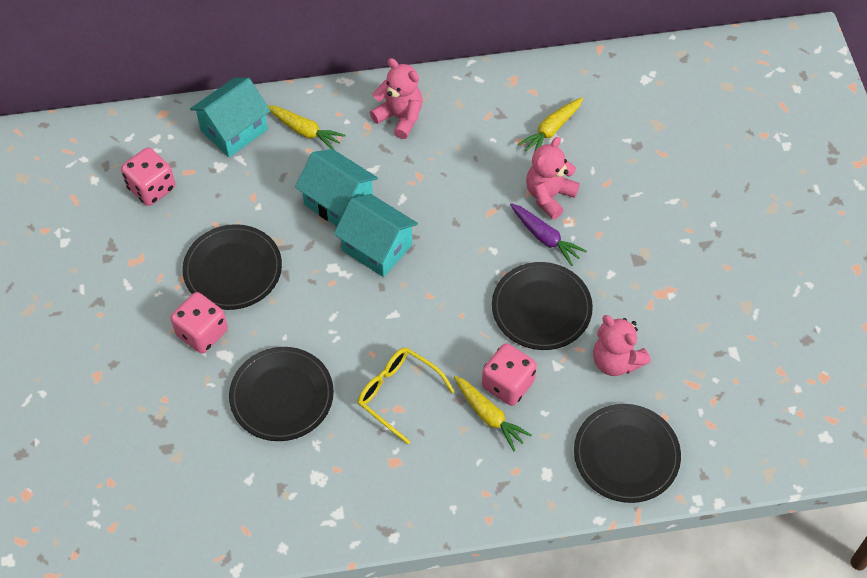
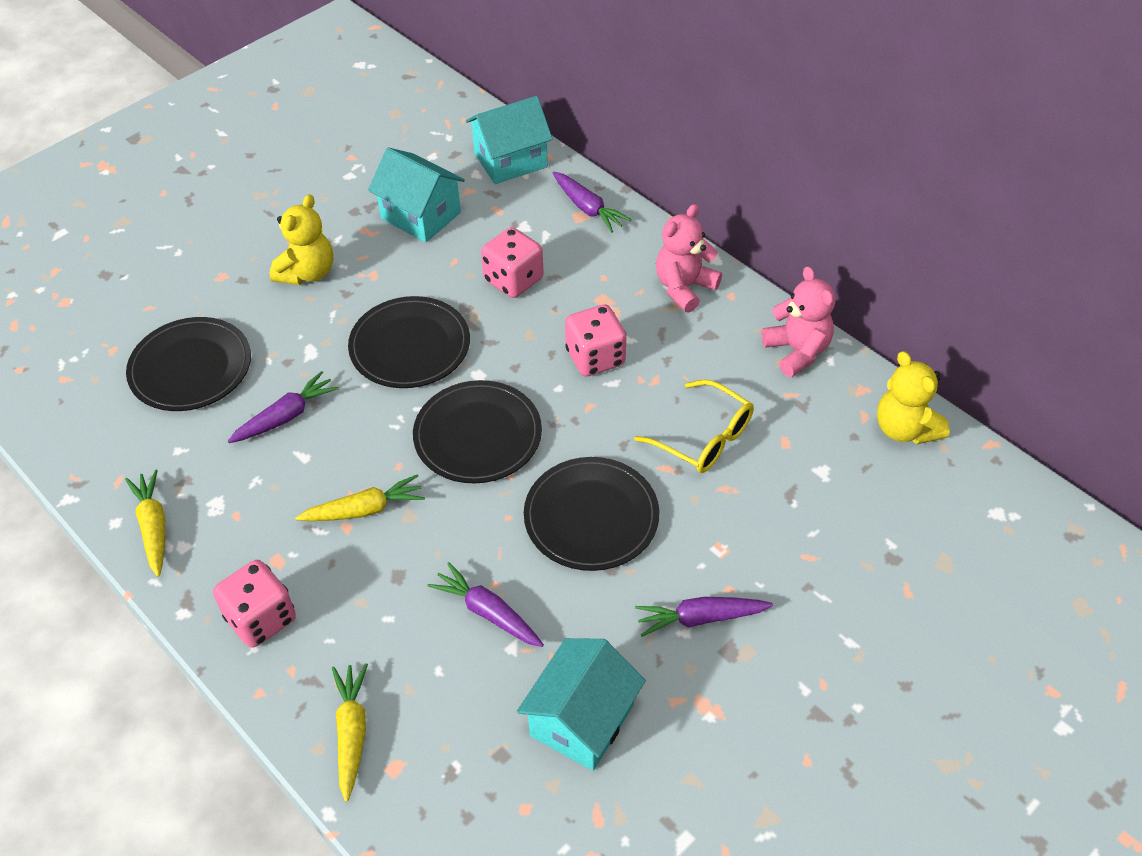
pink teddy bear: [370,58,423,139] [526,137,580,220] [593,315,651,376] = 3 -> [656,204,722,313] [762,266,835,377] = 2
purple carrot: [510,203,587,266] = 1 -> [228,371,339,443] [427,562,544,647] [553,172,632,233] [635,597,773,637] = 4
yellow teddy bear: none = 0 -> [270,194,333,285] [877,351,950,444] = 2

